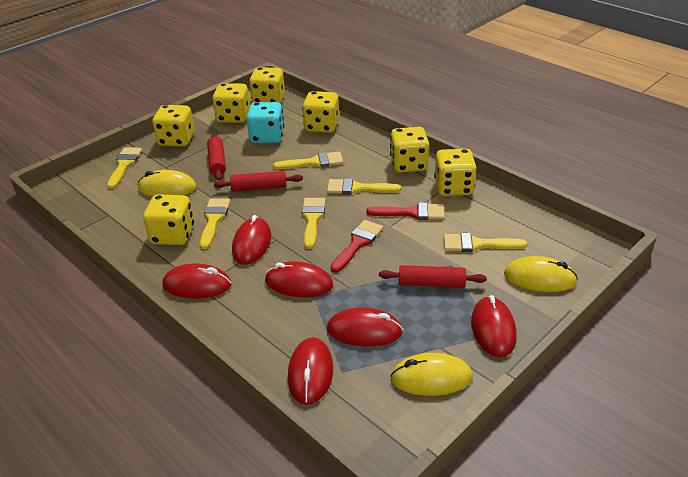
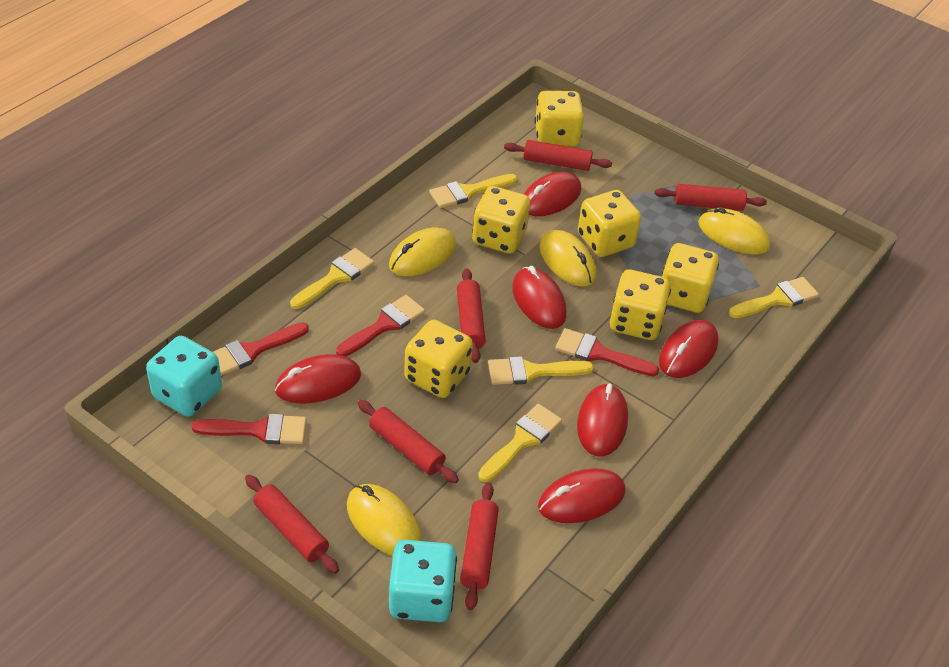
red brush: [331,220,383,273] [367,202,444,220] = 2 -> [191,414,307,444] [213,322,309,376] [336,295,425,356] [555,328,659,376] = 4
red rolling pin: [207,133,226,180] [214,171,303,192] [379,265,487,288] = 3 -> [245,475,339,574] [358,400,459,483] [457,269,486,363] [460,482,499,610] [504,140,612,171] [654,184,767,211] = 6
turquoise dice: [246,102,284,143] = 1 -> [146,336,222,417] [389,540,457,622] = 2
yellow brush: [107,147,142,189] [200,198,230,249] [273,152,343,169] [302,198,325,249] [327,178,401,195] [444,233,527,252] = 6 -> [290,248,374,309] [429,174,518,208] [478,404,562,482] [488,356,594,385] [729,277,819,318] = 5
yellow dice: [143,194,194,245] [152,105,195,147] [212,83,250,123] [249,67,285,103] [302,91,339,133] [390,127,429,172] [434,149,477,196] = 7 -> [404,320,473,398] [472,186,530,254] [535,91,584,147] [578,190,641,257] [610,269,671,340] [662,243,719,313] = 6
yellow mouse: [138,170,196,197] [390,353,473,396] [504,256,578,292] = 3 -> [347,484,421,556] [389,228,456,276] [539,230,597,287] [698,207,770,254] = 4

